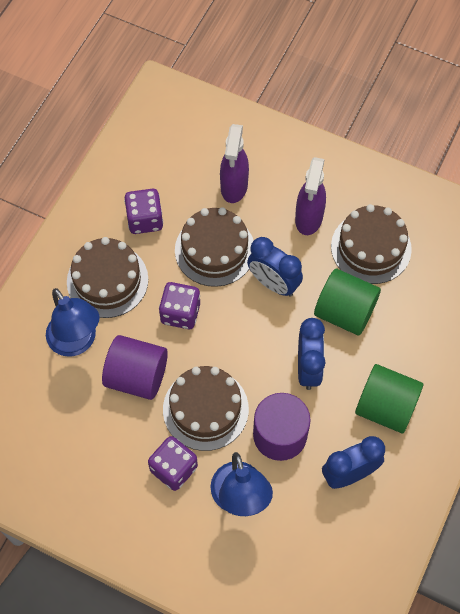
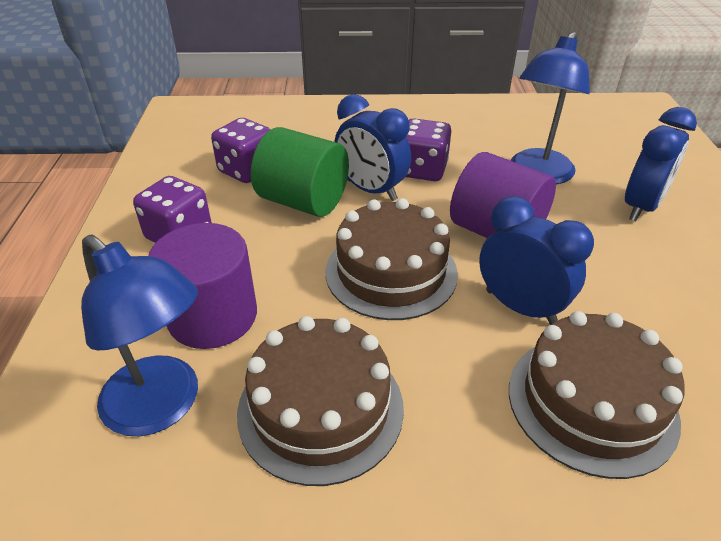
brown cake: [67,237,148,318] [163,366,249,451] [175,207,254,287] [331,204,412,284] = 4 -> [237,316,404,486] [325,198,458,320] [509,311,685,479] = 3
green cylinder: [314,268,381,335] [355,364,423,433] = 2 -> [251,127,349,217] = 1
purple spray bottle: [220,124,249,203] [295,157,326,235] = 2 -> none = 0

